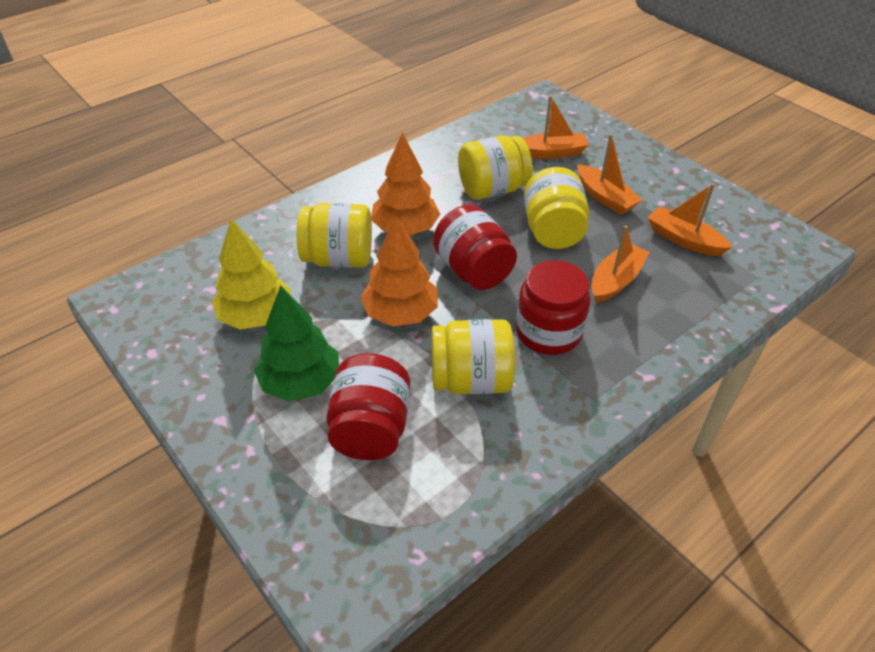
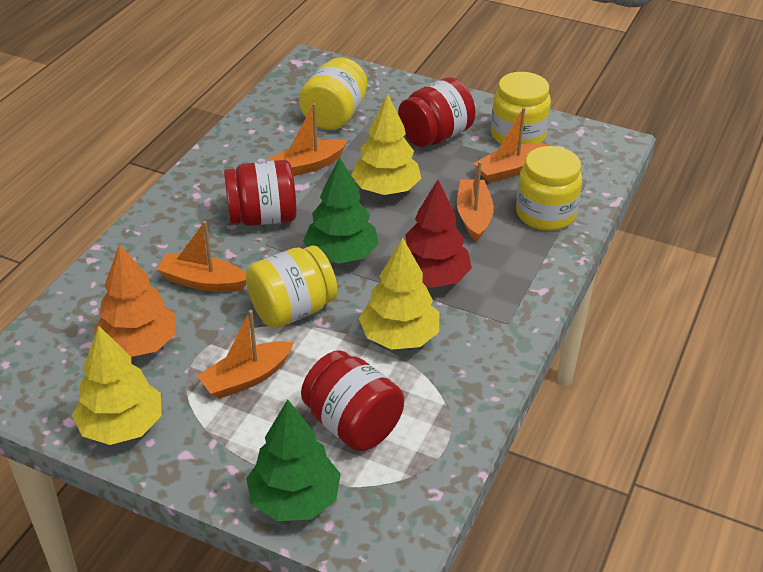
green tree: [254,286,339,402] = 1 -> [246,399,341,521] [303,157,379,264] = 2
orange boat: [523,96,589,159] [578,134,642,215] [591,225,650,303] [648,184,732,256] = 4 -> [156,221,246,292] [197,310,294,399] [269,103,347,176] [457,161,494,242] [474,107,547,183] = 5
orange tree: [360,216,438,327] [371,132,440,236] = 2 -> [93,244,176,357] = 1
red tree: none = 0 -> [405,180,472,288] = 1
yellow tree: [212,219,291,330] = 1 -> [72,326,162,445] [351,94,421,195] [359,238,439,350] = 3

